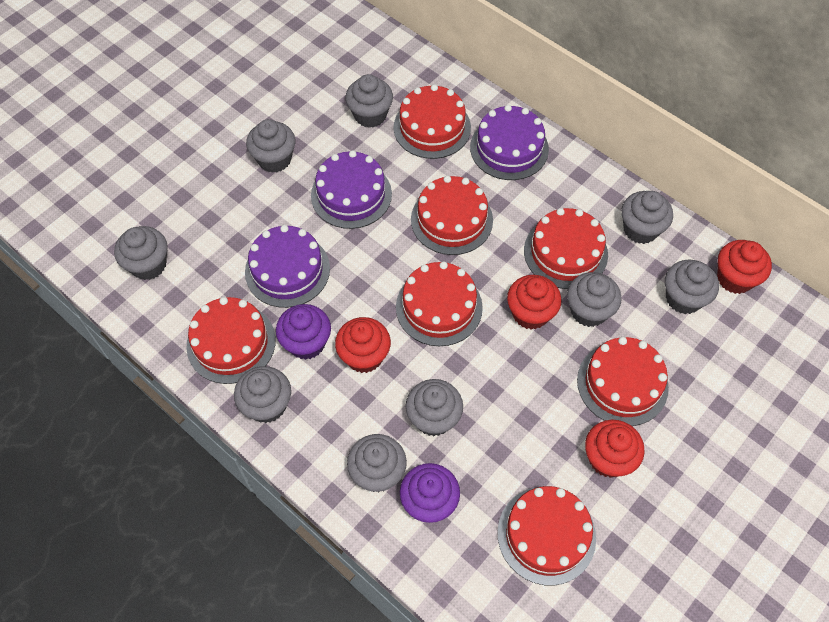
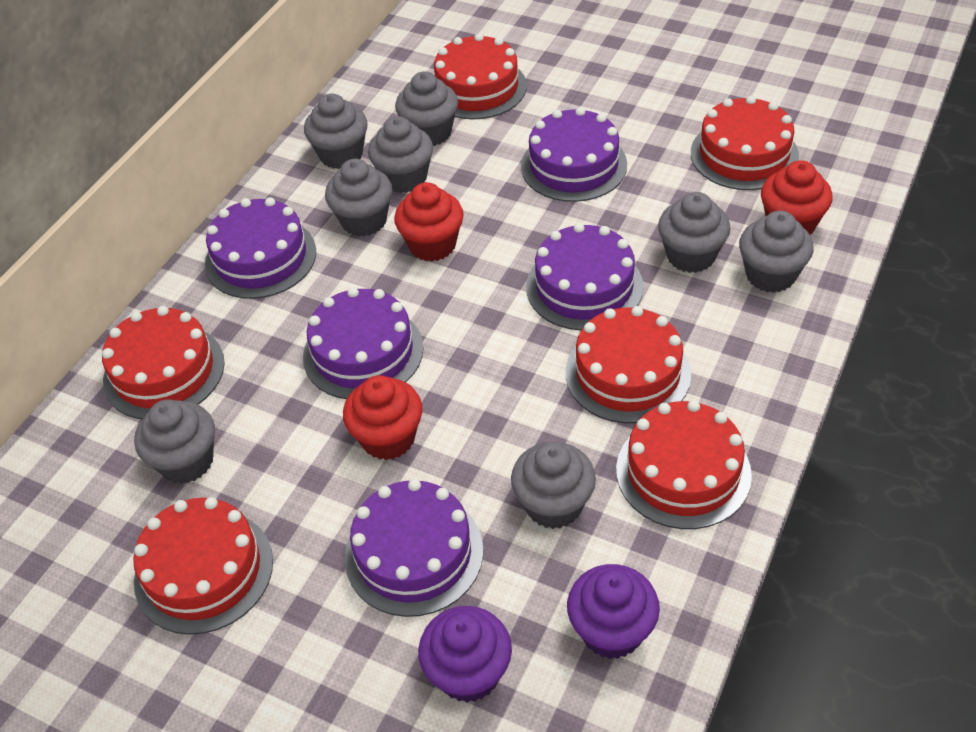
grey cupcake: [114,226,168,280] [234,366,291,423] [246,119,296,173] [345,74,393,128] [347,434,407,492] [406,379,463,436] [567,272,622,327] [621,191,673,244] [665,260,719,314] = 9 -> [134,399,215,484] [304,93,367,169] [325,159,393,237] [368,116,433,193] [395,71,458,146] [511,442,596,529] [658,192,731,273] [739,211,814,293] = 8
purple cake: [245,225,330,308] [311,150,392,229] [470,105,549,180] = 3 -> [205,197,316,299] [303,287,423,399] [345,479,483,617] [521,107,627,202] [526,223,643,330] = 5
red cake: [186,297,276,384] [394,84,471,159] [396,261,483,346] [411,175,493,255] [497,486,596,585] [524,208,608,289] [577,337,669,426] = 7 -> [102,306,225,419] [133,497,273,635] [434,33,527,119] [566,306,691,423] [616,400,752,529] [691,96,799,190] = 6
red cupcake: [335,317,391,373] [507,275,562,330] [585,420,644,478] [717,240,772,294] = 4 -> [343,375,423,460] [394,182,464,262] [761,160,833,234] = 3

